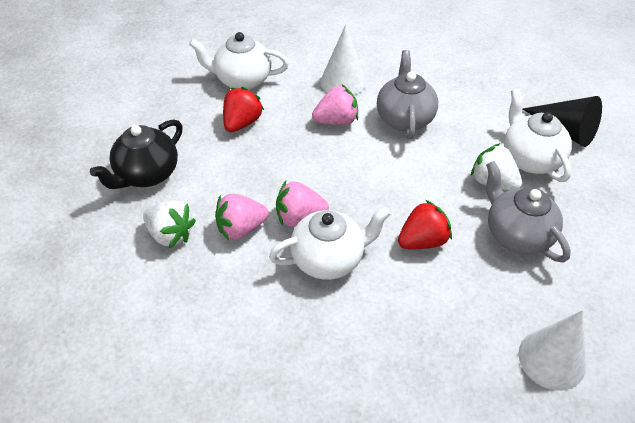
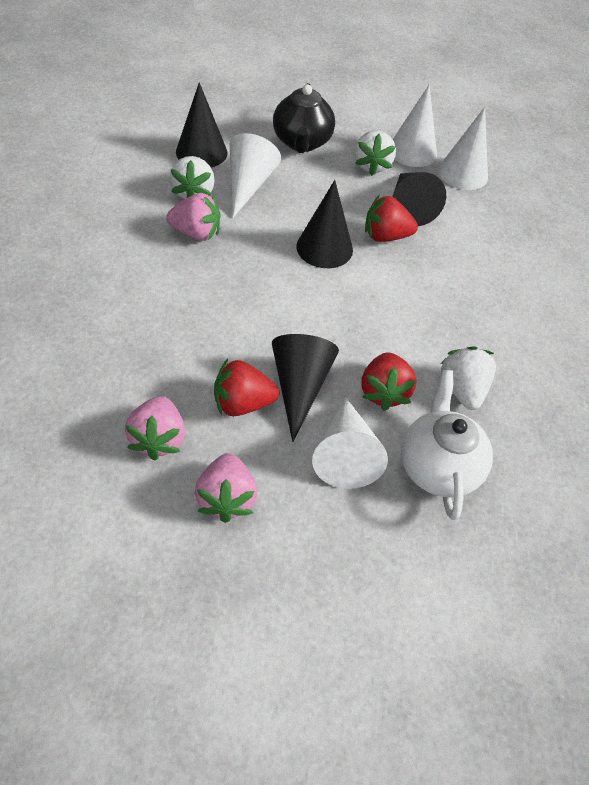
black cone: [523,96,602,147] = 1 -> [176,82,228,167] [272,334,339,442] [296,180,353,268] [392,172,446,226] = 4
grey teapot: [377,50,438,139] [486,161,571,263] = 2 -> none = 0
red strawberry: [223,87,264,132] [398,200,452,249] = 2 -> [214,359,279,416] [362,352,417,411] [365,195,418,242] = 3
white cone: [320,25,366,96] [518,310,586,391] = 2 -> [230,133,281,218] [312,397,388,489] [393,85,437,167] [438,107,488,190] = 4
white strawberry: [143,200,196,248] [471,143,522,190] = 2 -> [170,156,215,199] [354,130,396,176] [440,346,496,410] = 3
white teapot: [189,32,289,90] [269,207,391,280] [504,89,572,182] = 3 -> [401,370,493,520] = 1

